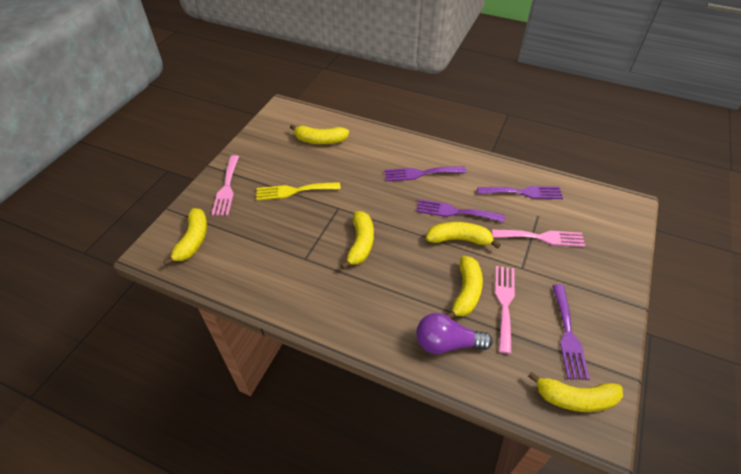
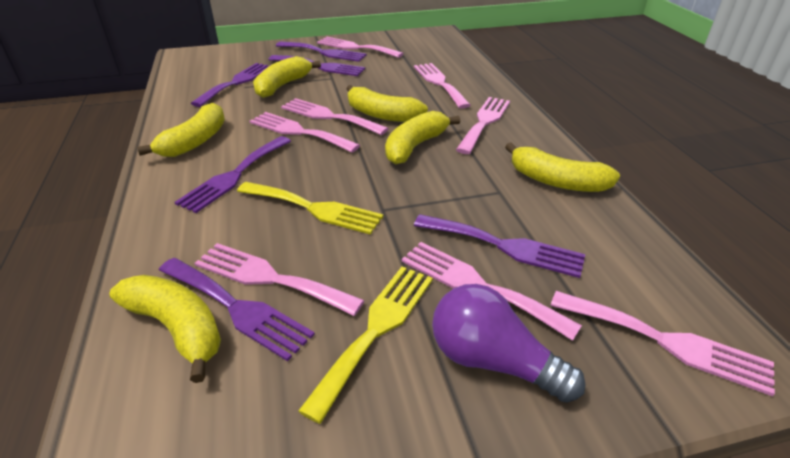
pink fork: [211,155,239,216] [492,229,585,247] [495,266,515,354] = 3 -> [194,243,365,316] [249,112,360,153] [281,98,389,135] [317,37,403,58] [401,242,582,341] [414,63,471,109] [456,97,510,154] [550,291,775,396] = 8
purple fork: [384,166,466,181] [416,199,505,222] [477,186,563,199] [552,284,590,380] = 4 -> [159,258,315,361] [175,136,291,213] [191,63,269,107] [268,55,365,76] [276,42,367,62] [414,214,586,278] = 6
yellow fork: [256,182,341,200] = 1 -> [237,182,383,235] [298,266,433,424] = 2

